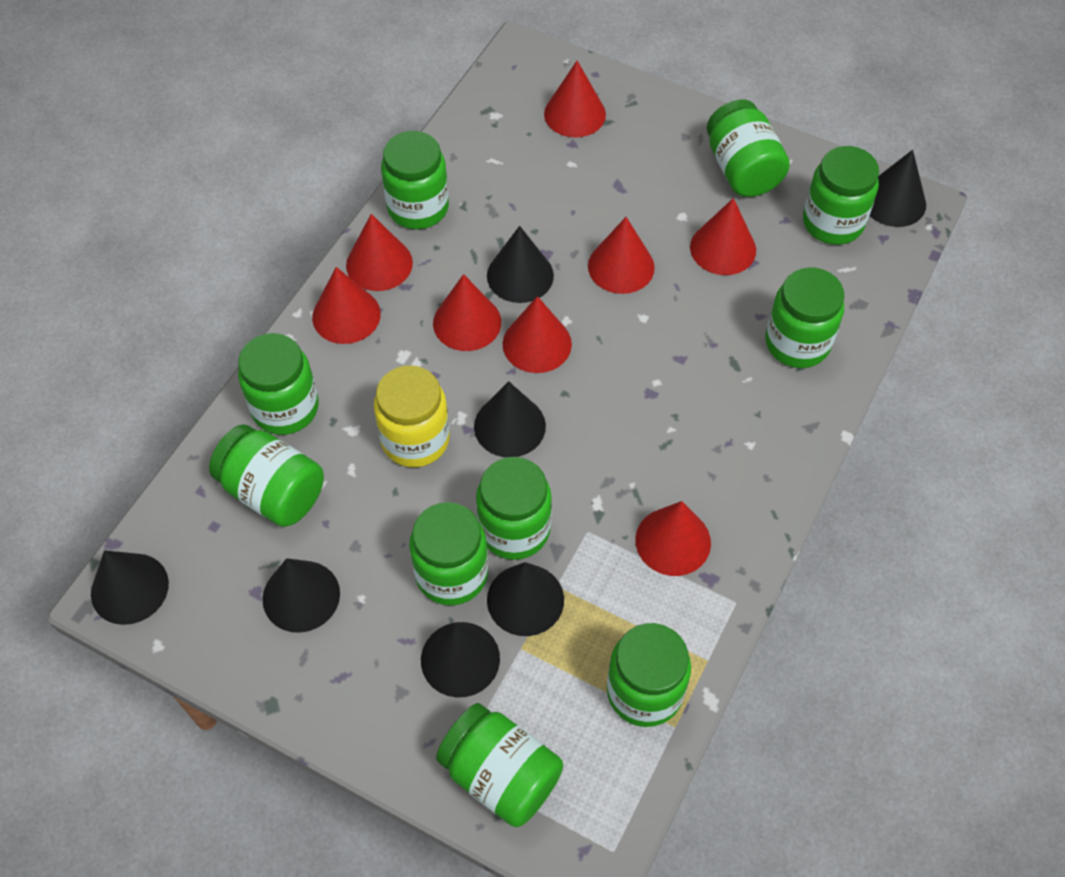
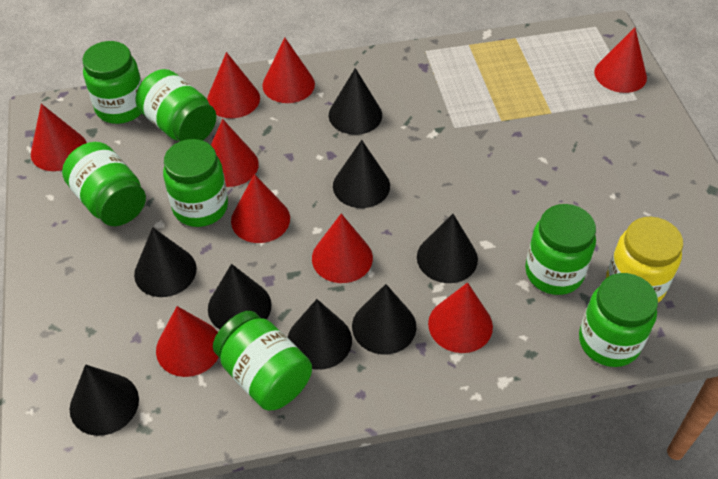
black cone: [91,550,169,625] [262,558,340,633] [421,622,500,698] [474,381,546,457] [487,226,554,303] [487,562,564,636] [870,150,926,227] = 7 -> [70,364,139,436] [134,227,197,297] [208,264,271,329] [288,299,352,370] [329,68,382,135] [333,140,390,208] [352,284,416,355] [417,214,478,283] = 8
green jar: [209,424,324,527] [238,333,319,435] [381,131,449,229] [409,502,488,605] [436,703,563,827] [476,457,552,560] [607,623,691,727] [707,99,790,197] [765,267,844,368] [803,146,879,245] = 10 -> [62,142,146,226] [82,41,142,124] [136,69,216,141] [163,139,228,227] [213,311,312,411] [525,204,596,295] [579,273,658,367] = 7
red cone: [312,267,381,344] [346,214,413,291] [433,274,501,351] [503,296,572,373] [544,61,606,138] [588,217,655,294] [635,501,711,576] [690,198,756,275] = 8 -> [31,104,87,171] [156,306,219,377] [207,52,260,118] [211,119,259,187] [231,174,290,243] [262,37,315,103] [312,214,373,283] [428,282,493,353] [594,27,647,93] = 9

